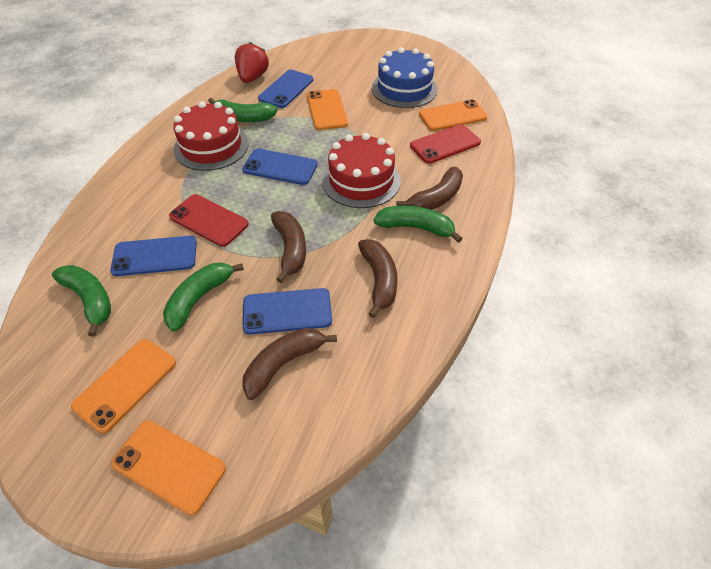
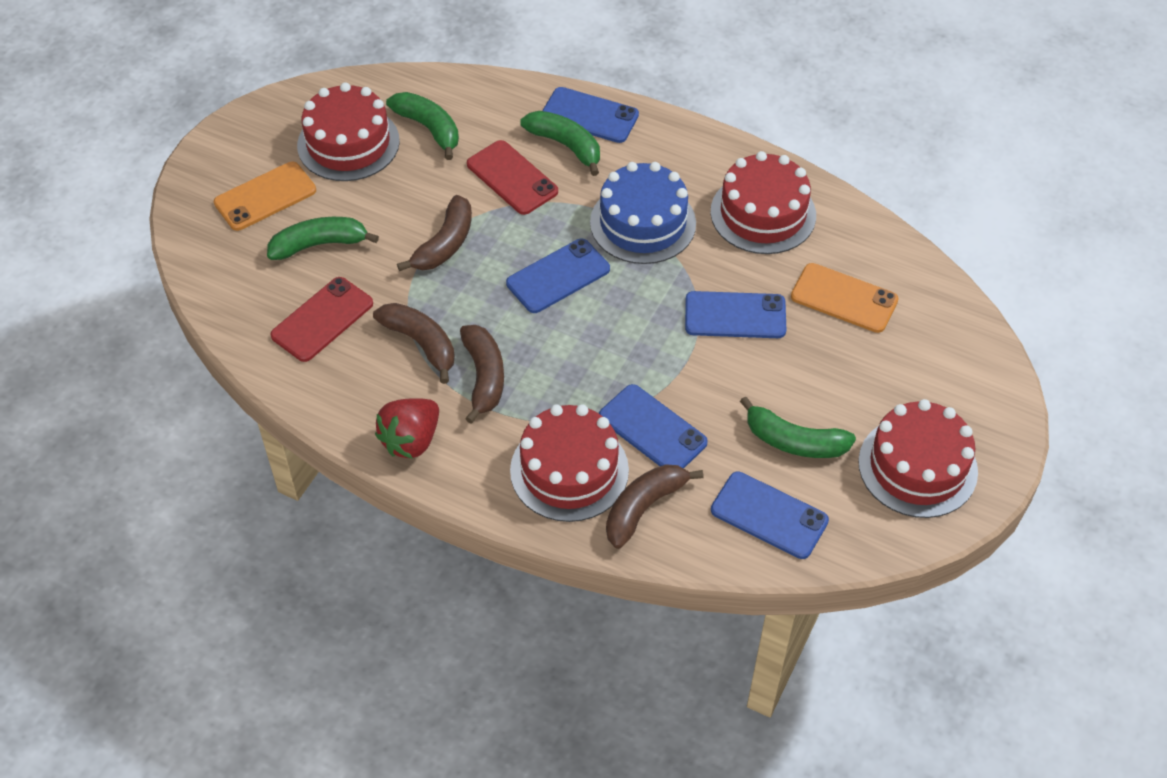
blue phone: [110,236,197,276] [242,149,318,185] [243,288,332,335] [258,70,314,108] = 4 -> [506,238,610,313] [542,87,639,143] [599,384,708,469] [685,291,786,338] [711,472,829,559] = 5
orange phone: [71,339,176,434] [111,420,226,515] [307,89,348,130] [419,99,488,131] = 4 -> [214,162,316,231] [791,263,899,333] = 2
red cake: [173,101,249,171] [322,133,401,208] = 2 -> [297,83,400,181] [510,404,629,522] [710,151,816,254] [858,399,978,518] = 4

